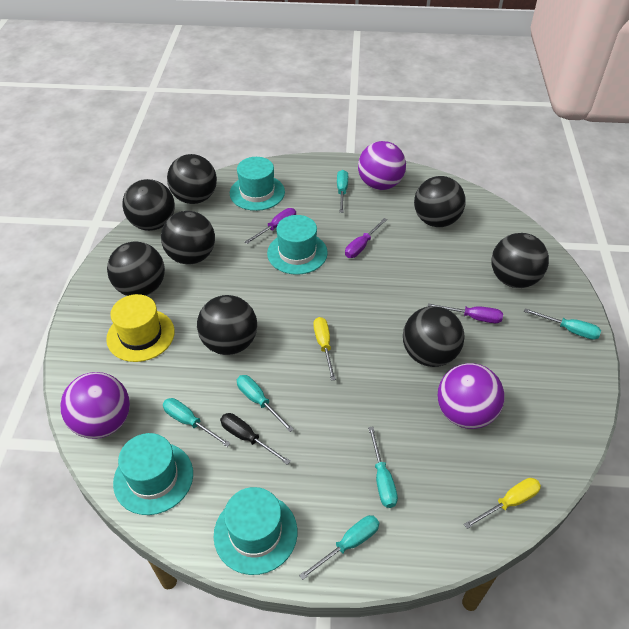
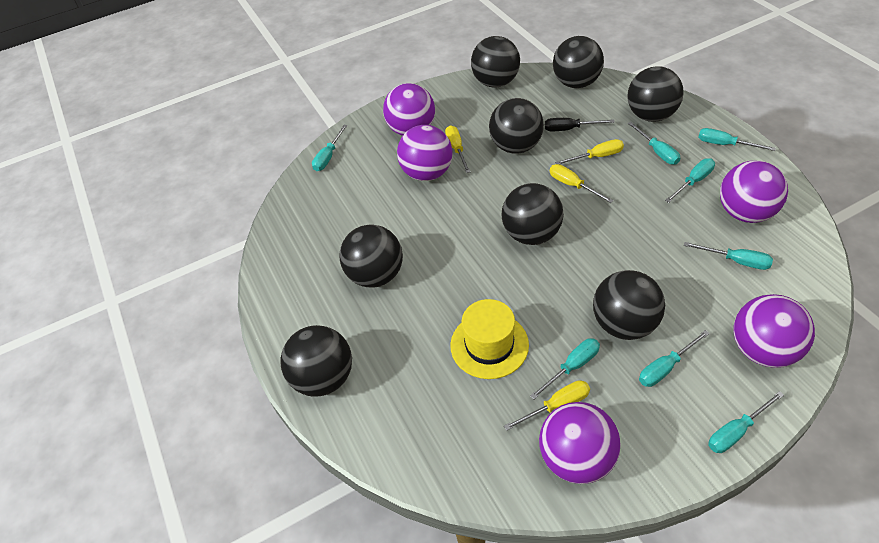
purple ball: [60,372,130,439] [358,141,406,190] [438,363,505,429] = 3 -> [383,83,435,136] [397,125,453,181] [539,402,621,484] [720,160,788,223] [733,294,815,368] = 5
purple screwdriver: [245,208,296,244] [345,218,387,258] [428,303,503,323] = 3 -> none = 0
turquoise hat: [113,433,193,515] [214,487,297,575] [230,157,285,211] [267,215,328,275] = 4 -> none = 0
turquoise screwdriver: [163,398,231,447] [237,375,294,432] [299,515,379,580] [337,170,348,213] [368,427,398,508] [524,308,601,340] = 6 -> [312,125,348,171] [530,338,600,399] [628,122,680,165] [639,330,710,387] [665,158,715,203] [684,242,773,270] [698,128,776,151] [708,391,784,453] = 8
yellow screwdriver: [314,317,336,381] [464,478,541,529] = 2 -> [445,126,470,173] [504,380,590,431] [550,164,614,203] [555,139,624,164] = 4

